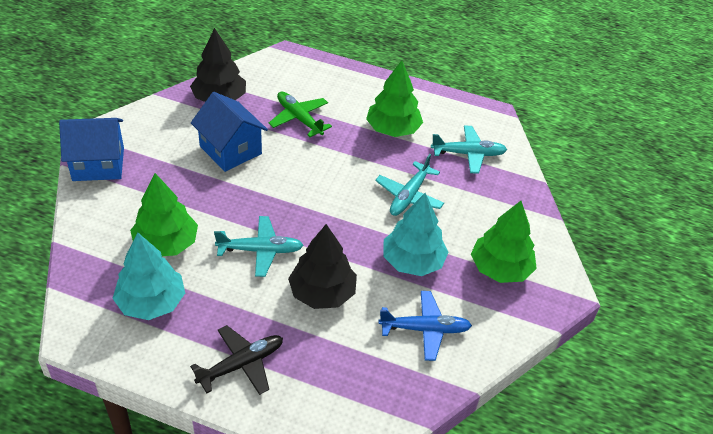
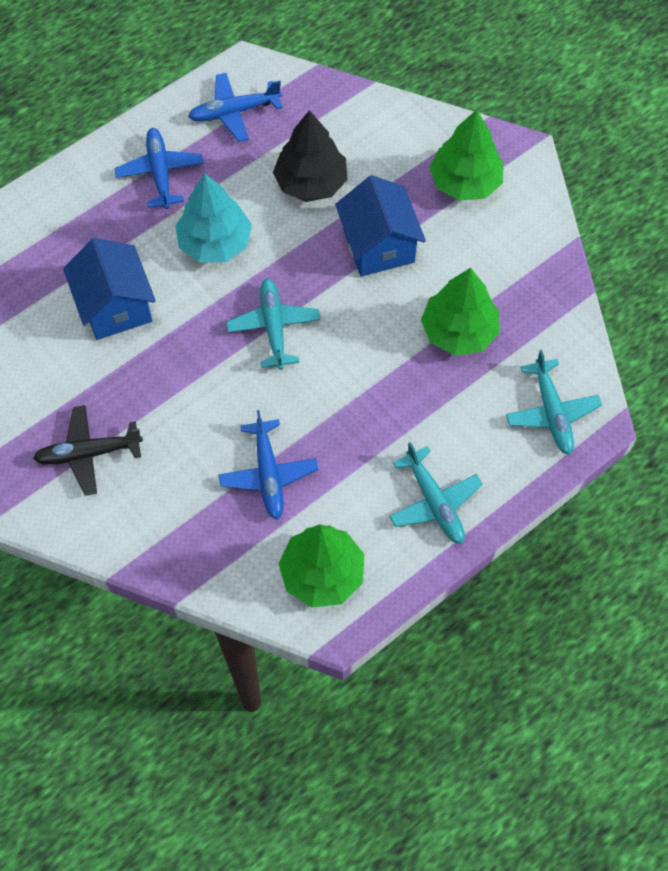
black tree: [190,28,246,102] [288,224,357,309] = 2 -> [273,110,348,202] = 1
blue plane: [378,291,472,361] = 1 -> [114,128,204,209] [188,73,283,142] [219,410,318,519] = 3
green plane: [269,91,332,137] = 1 -> none = 0
turquoise tree: [112,233,185,320] [383,193,449,276] = 2 -> [175,174,252,262] = 1

